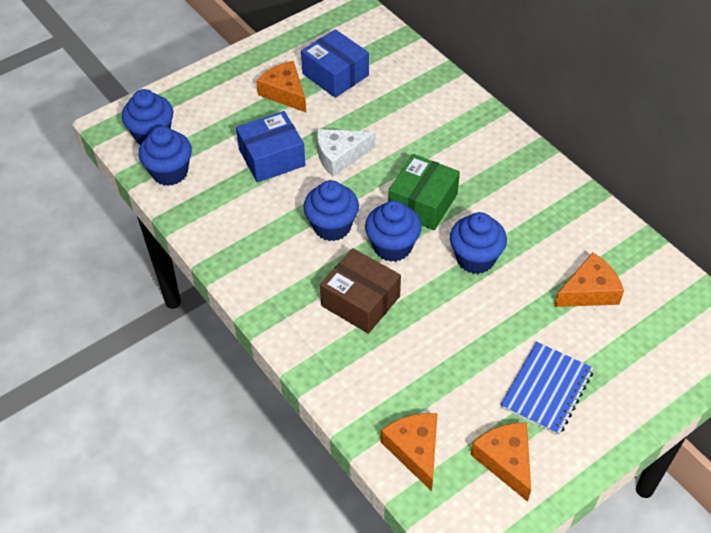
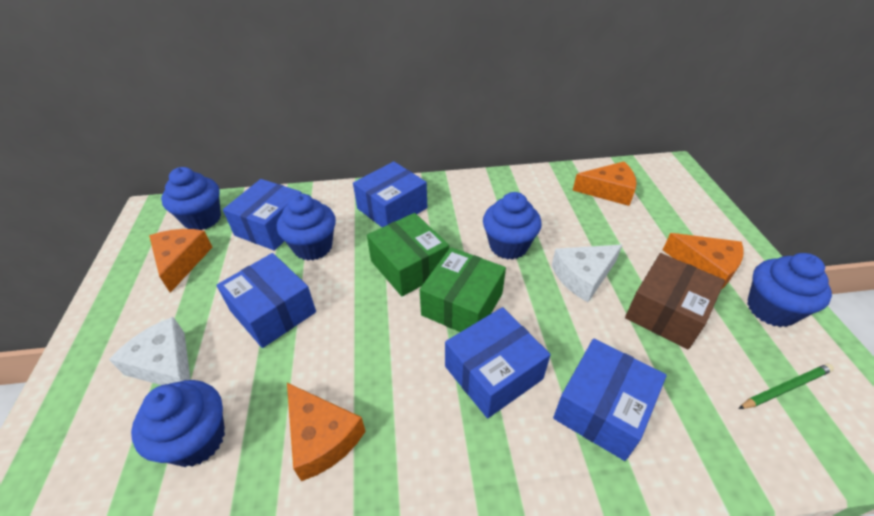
blue box: [236,111,306,182] [301,29,369,98] = 2 -> [217,253,316,348] [223,179,302,251] [353,161,427,227] [445,307,551,418] [553,339,667,461] = 5
blue notebook: [500,342,594,435] = 1 -> none = 0
green box: [388,154,460,230] = 1 -> [367,213,449,296] [420,247,506,332] = 2
green pencil: none = 0 -> [738,364,834,409] = 1
white cheese: [317,129,375,177] = 1 -> [109,317,191,385] [551,245,622,302] = 2

